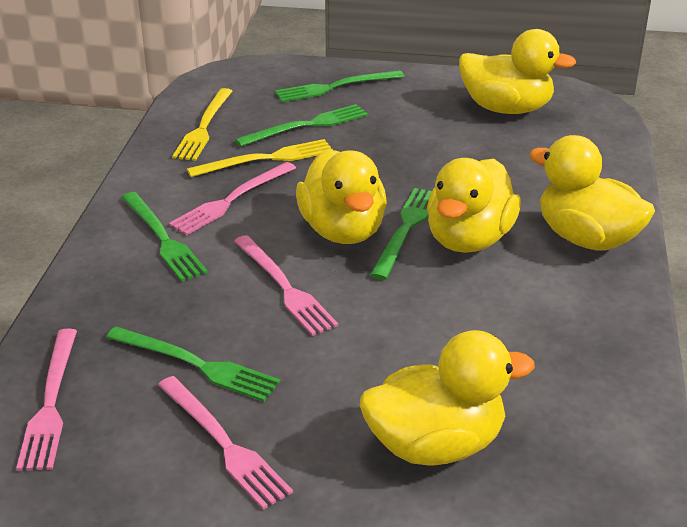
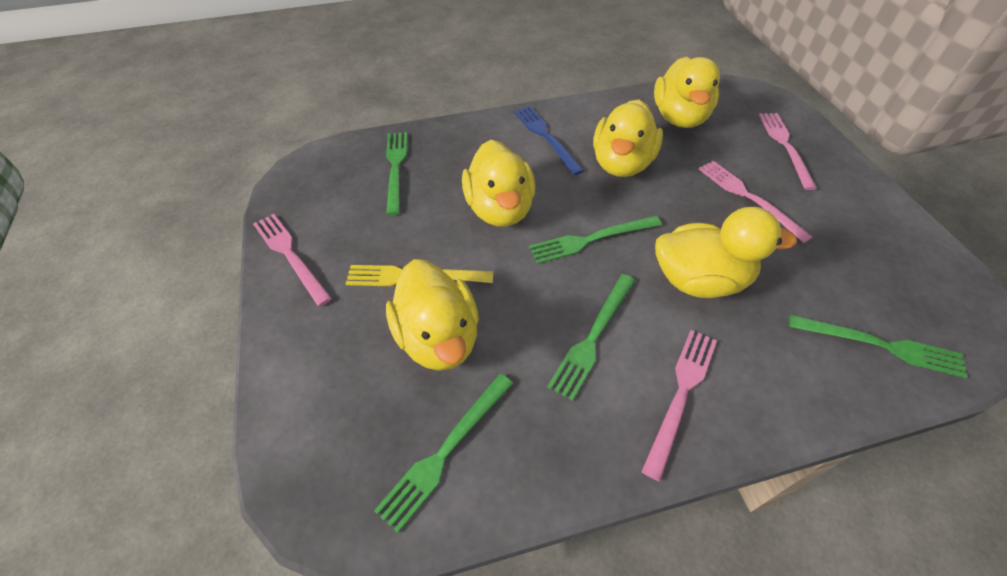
blue fork: none = 0 -> [514,106,584,175] = 1
yellow fork: [172,88,232,161] [187,139,333,177] = 2 -> [346,265,493,286] = 1

